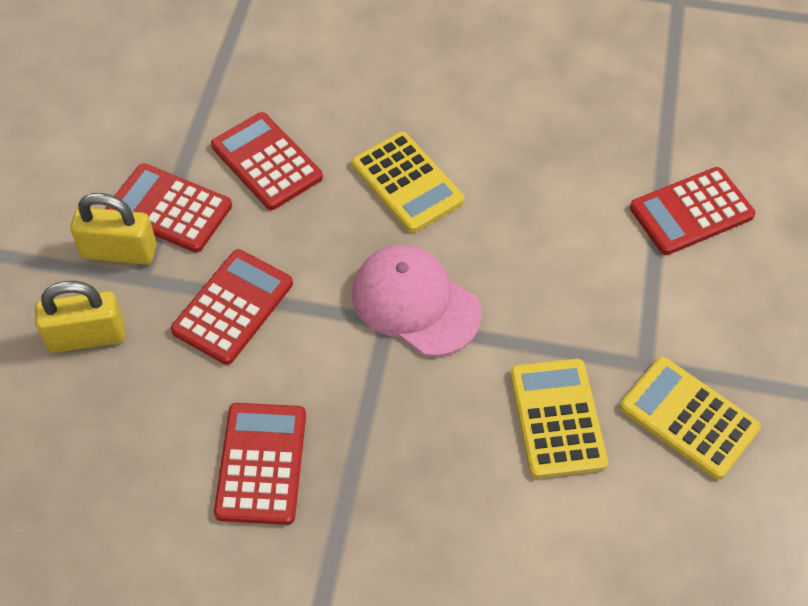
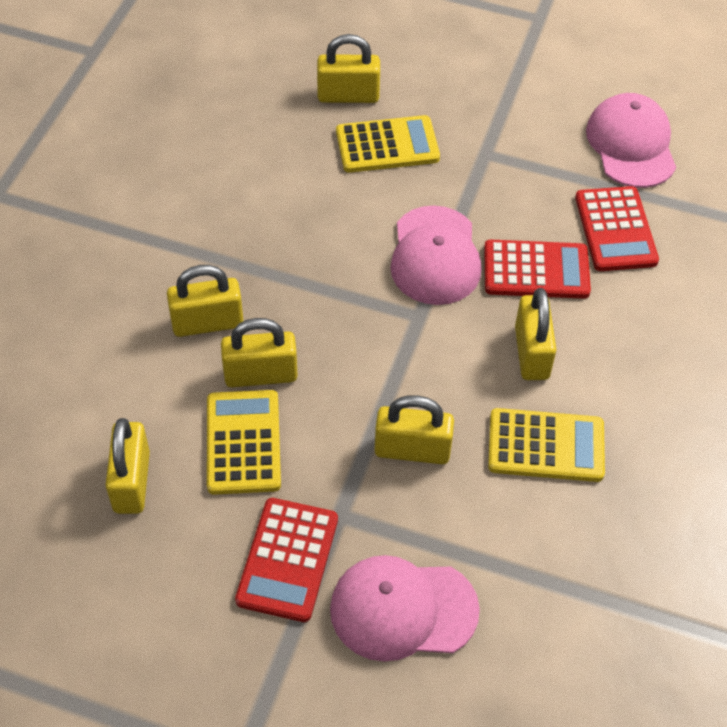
pink cap: [352,245,482,357] = 1 -> [330,555,480,662] [390,206,481,305] [586,93,676,188] = 3
red calculator: [106,163,232,253] [171,249,293,365] [211,112,323,210] [214,403,306,525] [630,167,756,255] = 5 -> [235,498,338,622] [484,240,591,299] [575,186,659,271] = 3
yellow padlock: [35,281,125,353] [70,193,157,265] = 2 -> [106,418,150,514] [167,265,244,337] [221,318,298,387] [317,34,380,103] [375,395,454,464] [515,288,556,380] = 6

